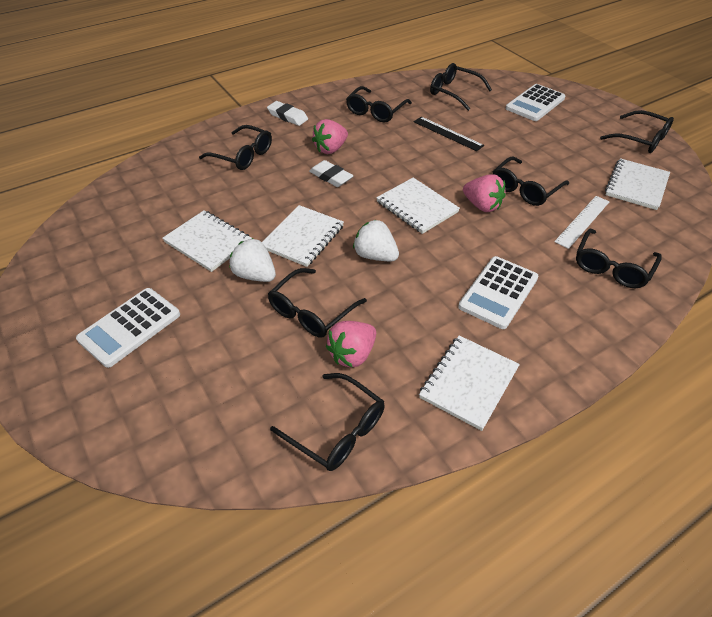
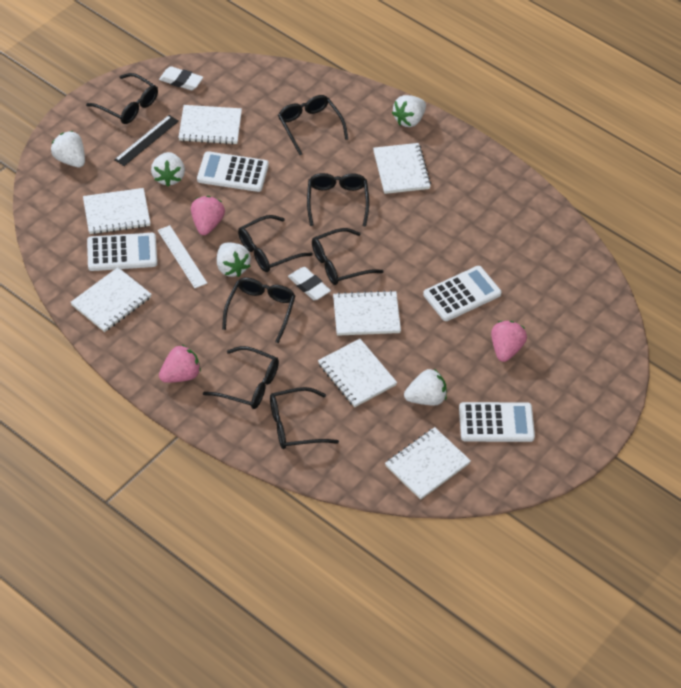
white calculator: [76,288,180,368] [458,256,538,329] [506,84,565,121] = 3 -> [87,233,157,271] [197,151,269,192] [423,266,502,321] [459,402,535,442] = 4
white notebook: [162,210,252,272] [262,205,344,267] [376,178,460,234] [419,335,520,431] [605,158,670,210] = 5 -> [70,267,152,332] [83,188,150,234] [178,105,242,145] [318,339,397,407] [333,290,401,336] [373,143,431,194] [385,427,471,500] = 7
white strawberry: [229,238,276,282] [353,220,399,261] = 2 -> [51,131,85,167] [151,152,185,187] [217,242,251,277] [392,95,426,127] [404,369,447,405] = 5

